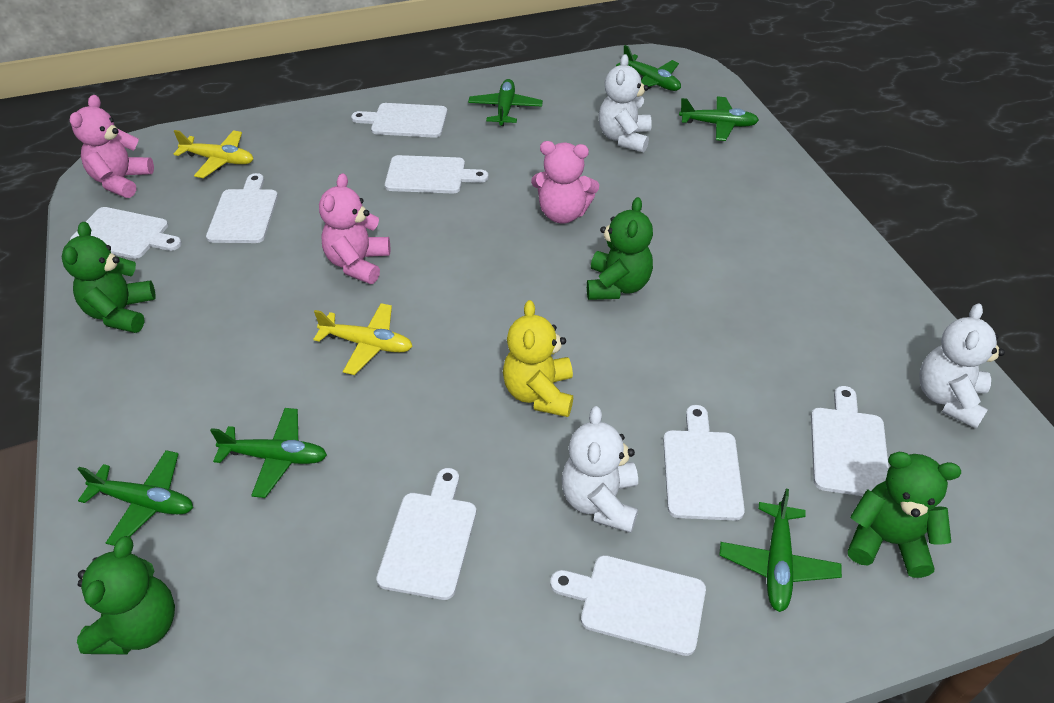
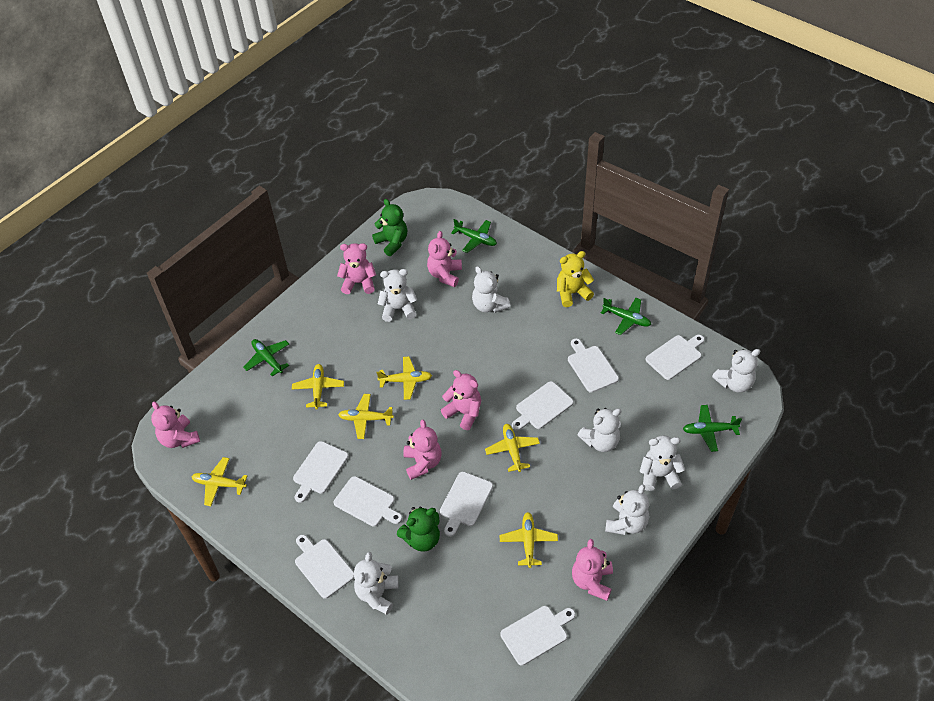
green plane: [78,450,193,546] [210,408,327,498] [468,79,543,126] [616,45,681,91] [679,97,759,141] [719,489,842,612] = 6 -> [243,339,289,377] [451,219,497,253] [601,298,651,335] [683,405,742,452] = 4
green teddy bear: [62,222,156,333] [77,536,175,654] [587,197,653,300] [848,452,961,578] = 4 -> [372,199,407,256] [397,506,440,552] = 2
pink teddy bear: [70,95,154,198] [319,173,390,284] [531,141,599,223] = 3 -> [151,402,200,448] [337,243,376,294] [403,420,442,480] [427,231,462,287] [441,370,481,430] [572,539,613,601] = 6
white teddy bear: [561,406,638,533] [599,54,652,152] [919,303,1005,429] = 3 -> [354,552,399,615] [378,269,417,322] [472,266,511,313] [578,408,622,452] [605,484,649,535] [639,435,685,491] [712,349,760,393] = 7
yellow plane: [174,130,253,178] [313,303,413,375] = 2 -> [191,457,247,506] [292,364,344,410] [338,394,394,439] [377,356,432,400] [485,424,540,472] [500,512,558,568] = 6

